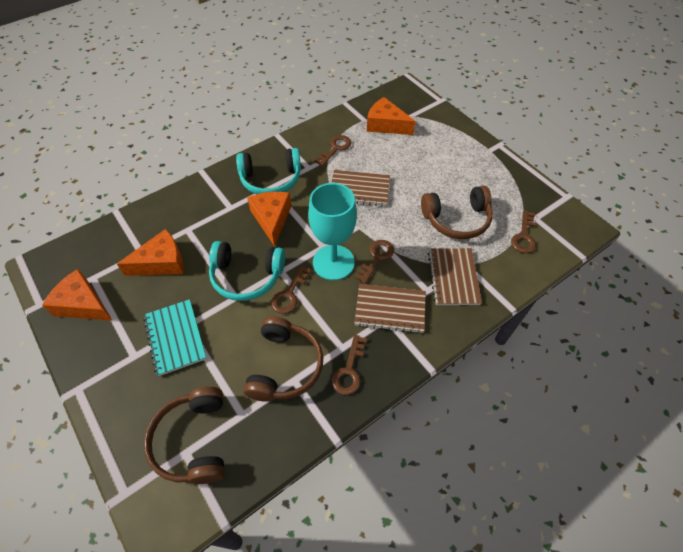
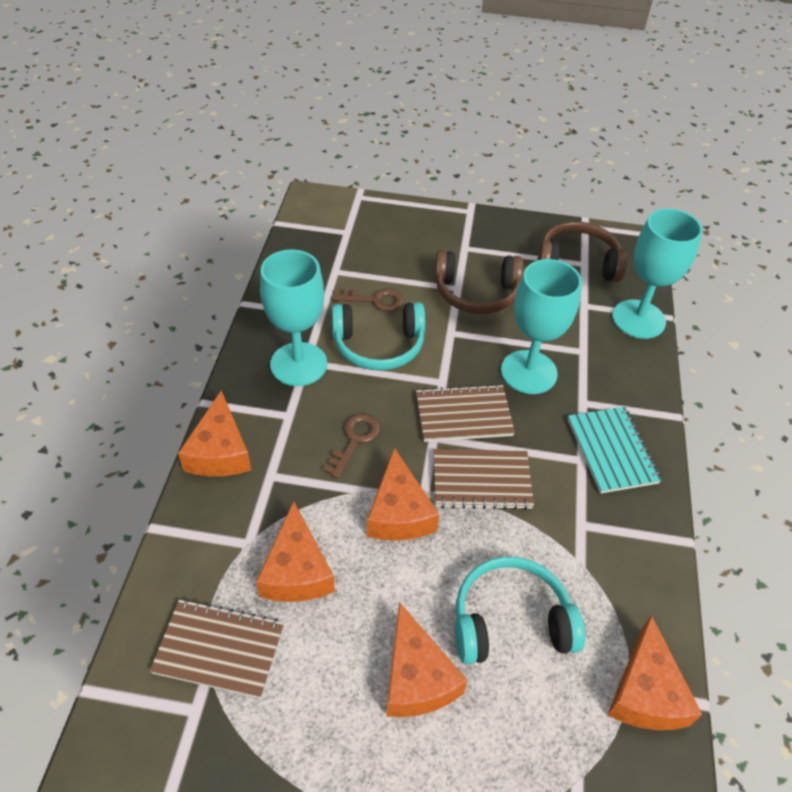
brown headphones: [144,387,224,484] [243,316,323,402] [421,186,493,239] = 3 -> [434,250,523,314] [537,221,627,282] = 2
brown key: [271,265,311,314] [314,135,351,166] [331,335,367,395] [355,240,394,284] [511,210,536,253] = 5 -> [323,413,380,479] [332,288,404,311] = 2
orange cheese: [42,269,113,321] [117,229,184,276] [247,192,291,247] [367,97,415,135] = 4 -> [178,390,251,476] [256,501,335,602] [367,448,439,541] [386,602,468,717] [607,615,702,730] = 5
turquoise goblet: [308,183,357,280] = 1 -> [260,249,327,386] [501,259,582,394] [612,209,703,339] = 3

